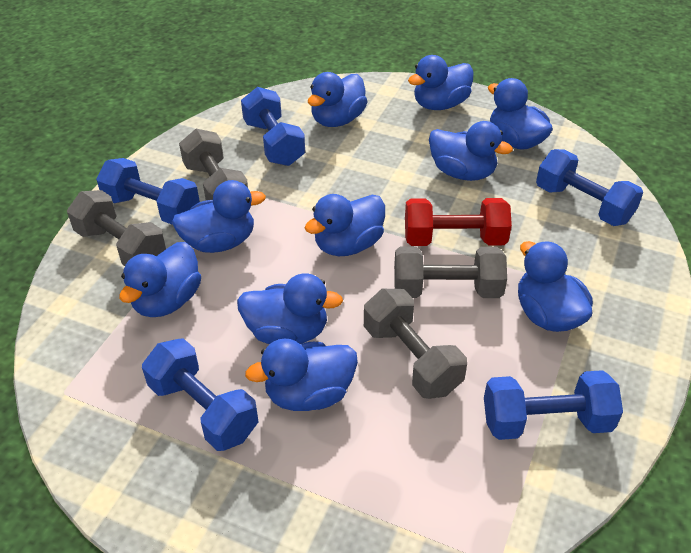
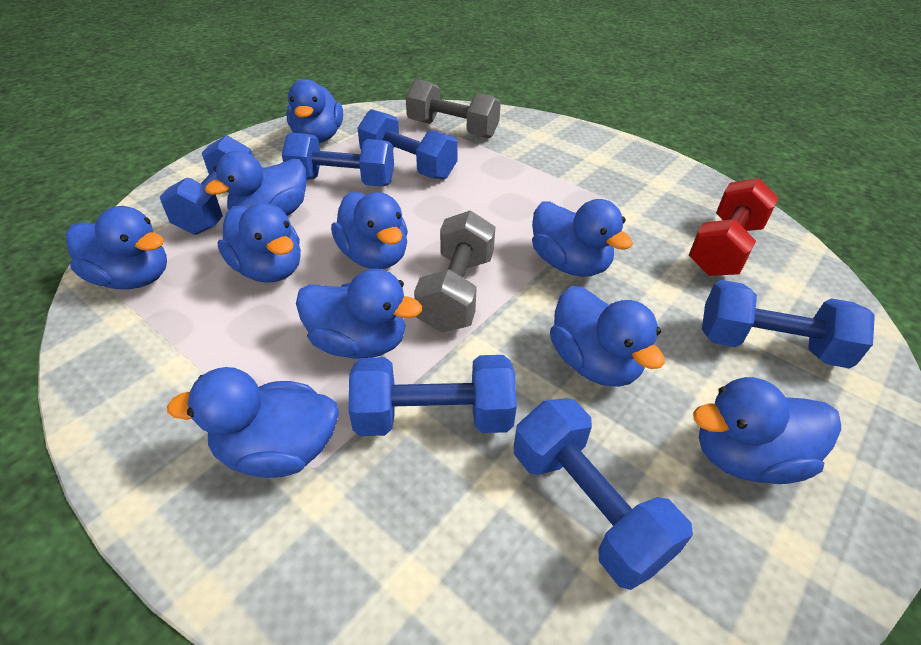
blue dumbbell: [96,158,200,225] [142,338,258,451] [241,87,305,166] [484,370,623,440] [536,149,643,226] = 5 -> [160,135,252,235] [282,133,394,187] [348,355,517,436] [358,109,458,180] [514,398,693,590] [702,280,875,369] = 6
grey dumbbell: [67,190,166,266] [179,129,248,200] [364,289,467,399] [394,247,507,298] = 4 -> [406,79,501,138] [414,210,495,333] = 2

